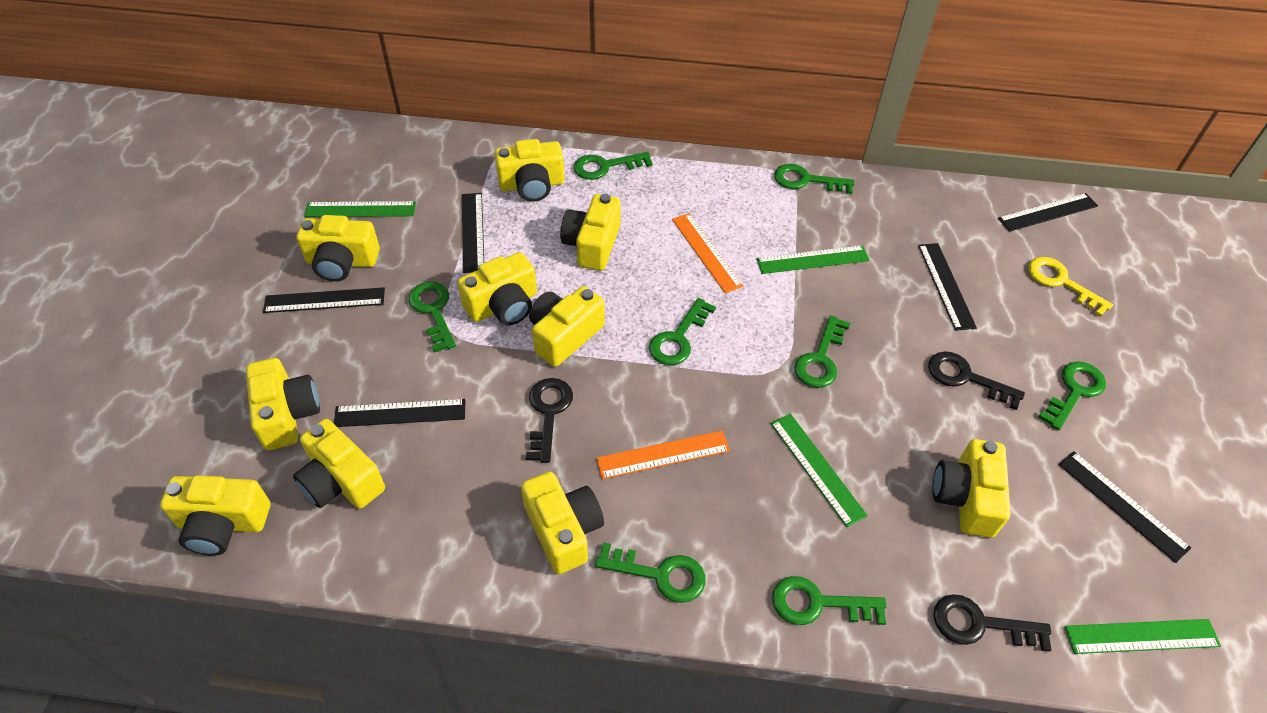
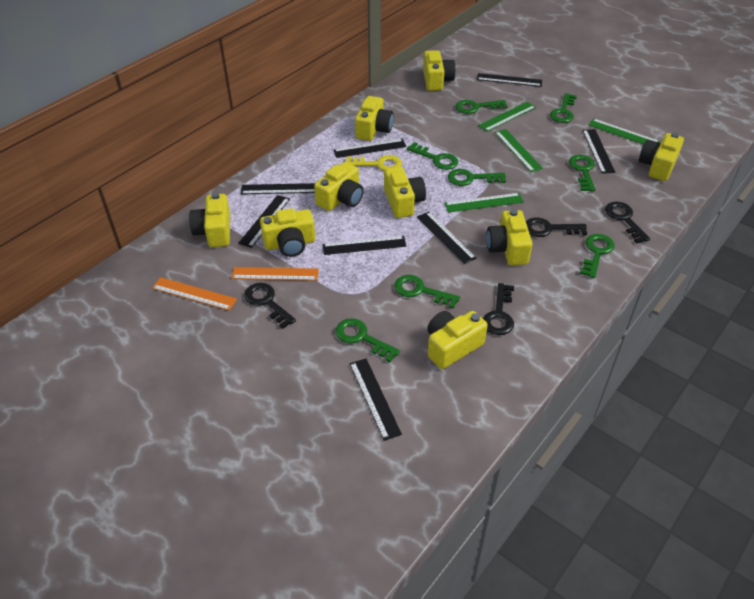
black key: [526,378,573,463] [928,351,1025,410] [934,594,1052,652] = 3 -> [244,283,296,329] [483,283,514,335] [526,217,587,237] [605,201,650,243] = 4
black ruler: [263,287,385,313] [334,399,466,427] [462,193,484,273] [918,243,977,331] [998,193,1098,232] [1059,451,1191,563] = 6 -> [238,195,290,248] [241,183,315,194] [323,236,406,255] [334,139,406,158] [350,359,402,441] [417,212,477,264] [477,73,542,87] [582,129,615,174] = 8
yellow camera: [160,475,270,556] [246,358,320,450] [293,419,385,509] [297,215,380,282] [457,252,537,325] [495,139,565,202] [521,472,604,574] [529,286,605,367] [560,194,621,271] [932,439,1010,538] = 10 -> [189,192,230,247] [260,208,315,257] [314,162,364,211] [355,96,394,141] [384,167,426,218] [423,50,456,91] [427,311,488,369] [486,209,533,265] [639,133,684,181] = 9

